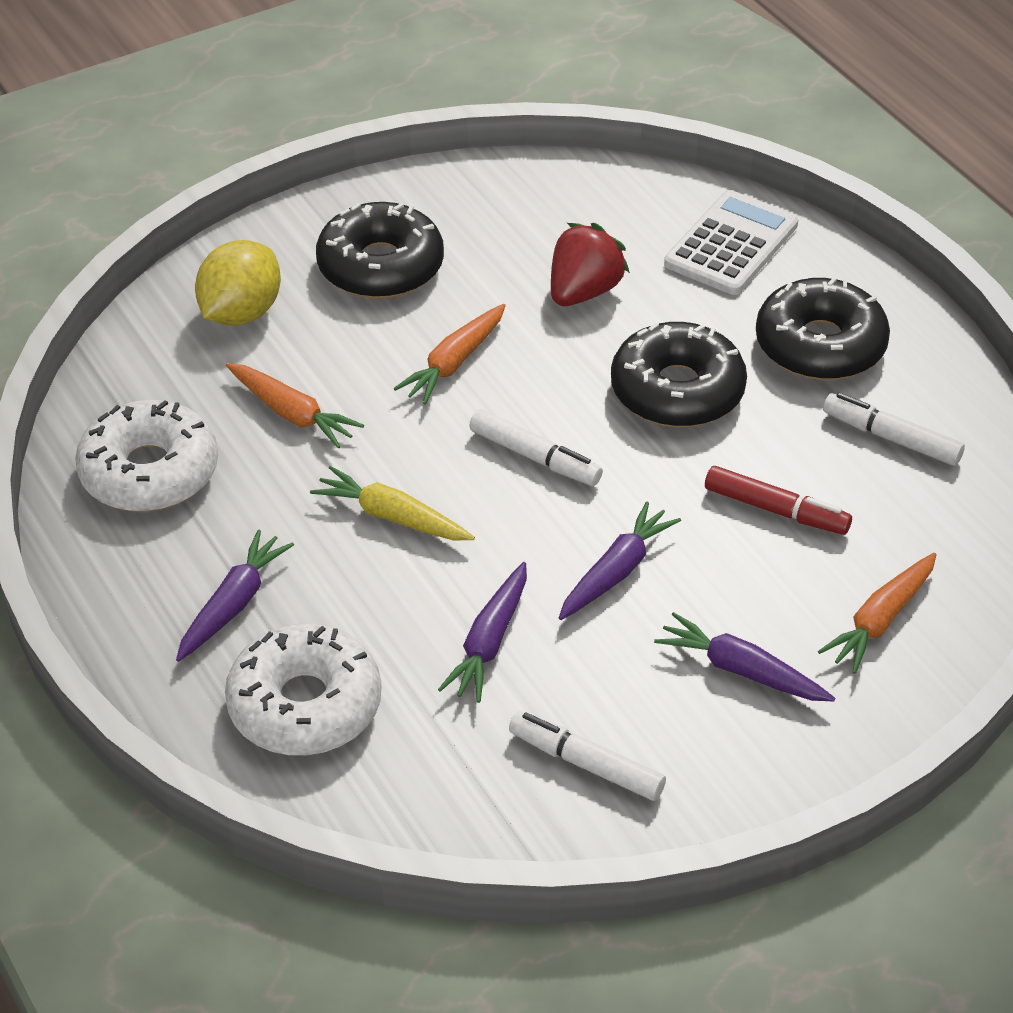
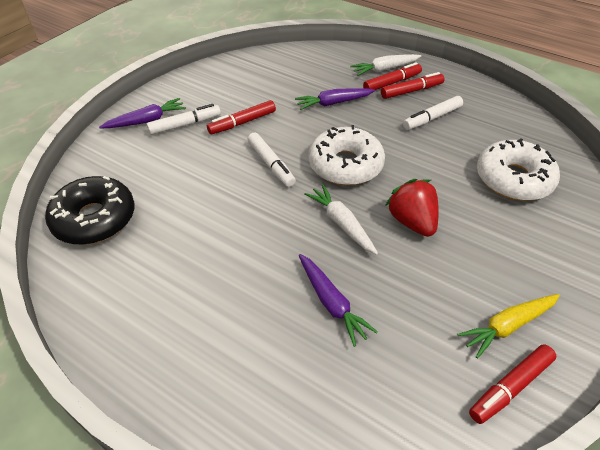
black donut: [316,202,444,299] [611,322,747,427] [756,277,890,380] = 3 -> [45,176,135,245] = 1
orange carrot: [226,363,364,449] [394,304,506,405] [818,553,936,674] = 3 -> none = 0
purple carrot: [176,530,294,662] [438,562,527,703] [559,502,681,620] [654,612,835,701] = 4 -> [99,98,186,128] [295,88,375,110] [299,254,378,347] = 3
red marker: [705,466,852,535] = 1 -> [207,100,276,134] [363,62,422,90] [381,72,445,99] [469,345,557,424] = 4
white calculator: [664,190,798,295] = 1 -> none = 0
white carrot: none = 0 -> [304,184,378,255] [350,54,421,76] = 2
yellow lemon: [195,240,281,326] = 1 -> none = 0

